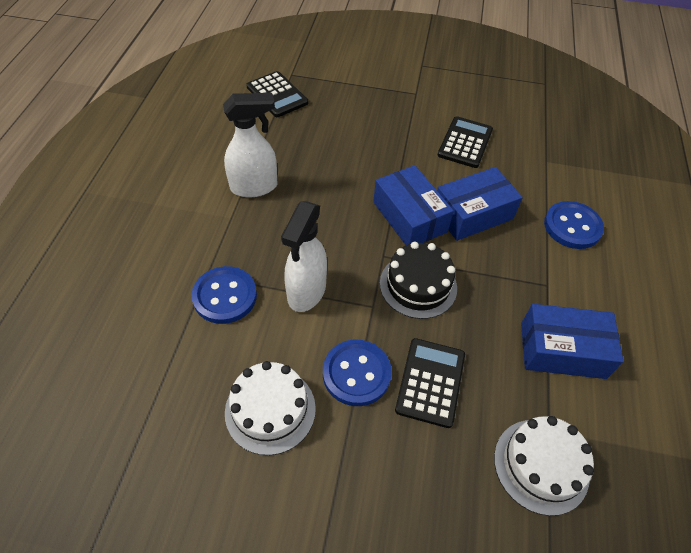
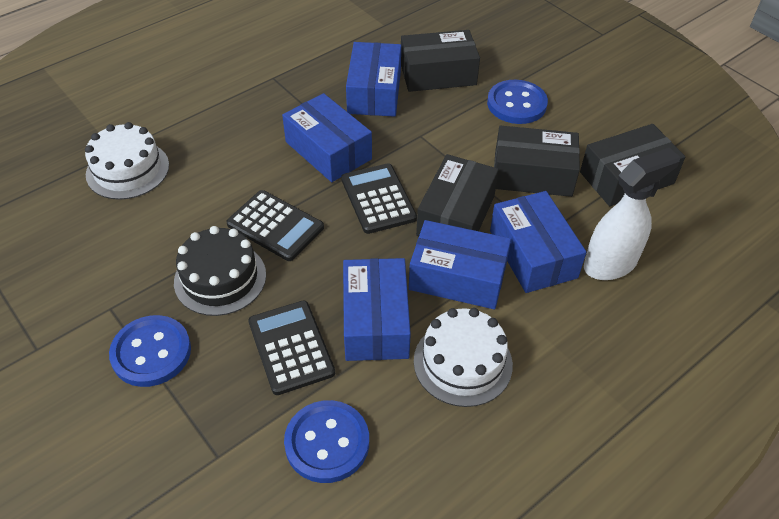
black box: none = 0 -> [401,30,480,92] [416,154,499,236] [494,125,580,197] [580,124,686,206] = 4
blue box: [373,165,454,245] [437,167,523,241] [521,304,623,379] = 3 -> [282,93,372,182] [343,258,411,361] [346,42,401,117] [409,220,511,309] [490,191,586,293] = 5
white spray bottle: [223,93,277,197] [281,201,327,312] = 2 -> [584,148,680,280] = 1

